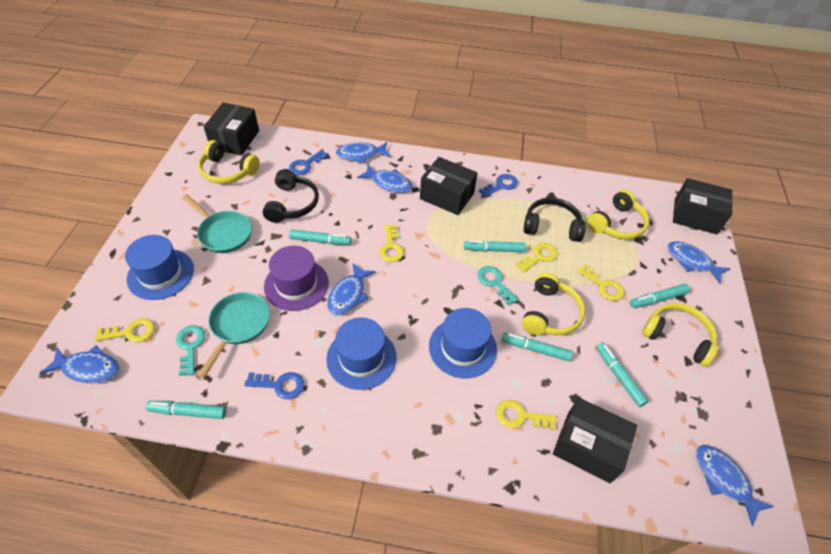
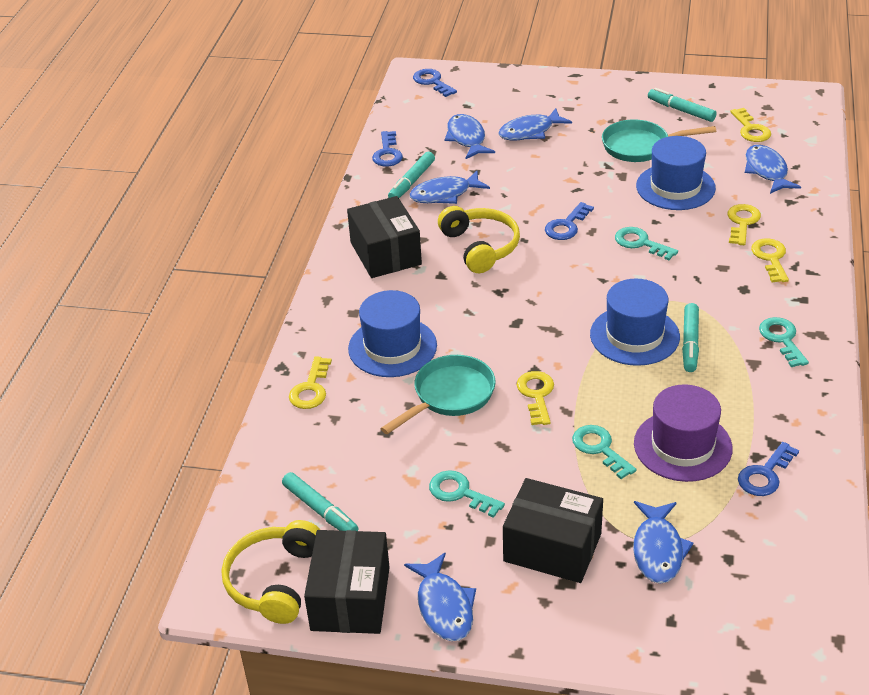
black box: [204,102,259,155] [420,157,478,215] [553,398,637,483] [673,178,733,235] = 4 -> [304,530,390,634] [347,196,422,278] [503,478,603,583] = 3
black headphones: [263,169,319,223] [524,198,586,242] = 2 -> none = 0
blue key: [244,372,304,399] [289,150,328,175] [479,174,518,198] = 3 -> [372,131,403,166] [413,69,457,97] [545,202,594,240] [738,442,799,496] = 4
turquoise key: [176,325,205,376] [477,266,518,306] = 2 -> [429,470,505,518] [572,425,637,479] [615,227,678,260] [759,317,809,367] = 4
turquoise marker: [146,401,226,419] [289,229,351,245] [464,240,526,252] [502,333,573,361] [596,343,648,407] [630,284,690,308] = 6 -> [282,472,358,531] [388,152,435,198] [648,88,717,122] [682,303,699,372] = 4
yellow headphones: [198,140,260,184] [522,272,585,335] [587,190,649,239] [642,303,719,367] = 4 -> [222,520,320,624] [438,206,520,273] = 2

